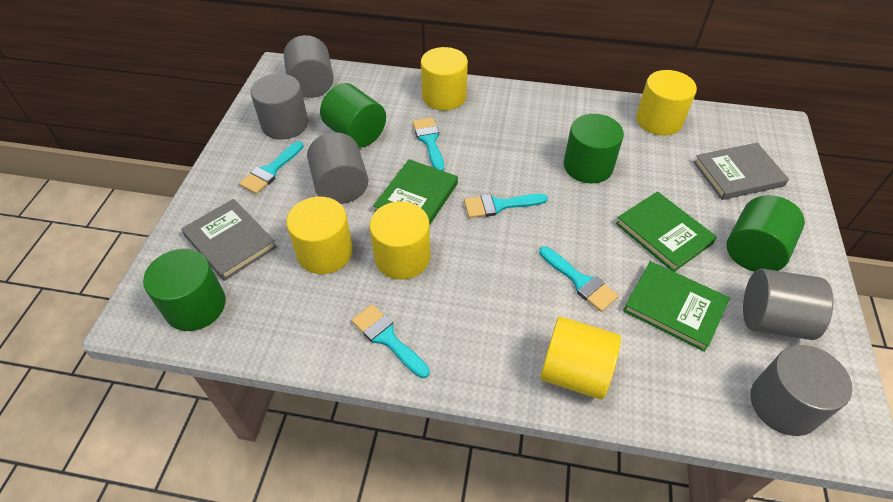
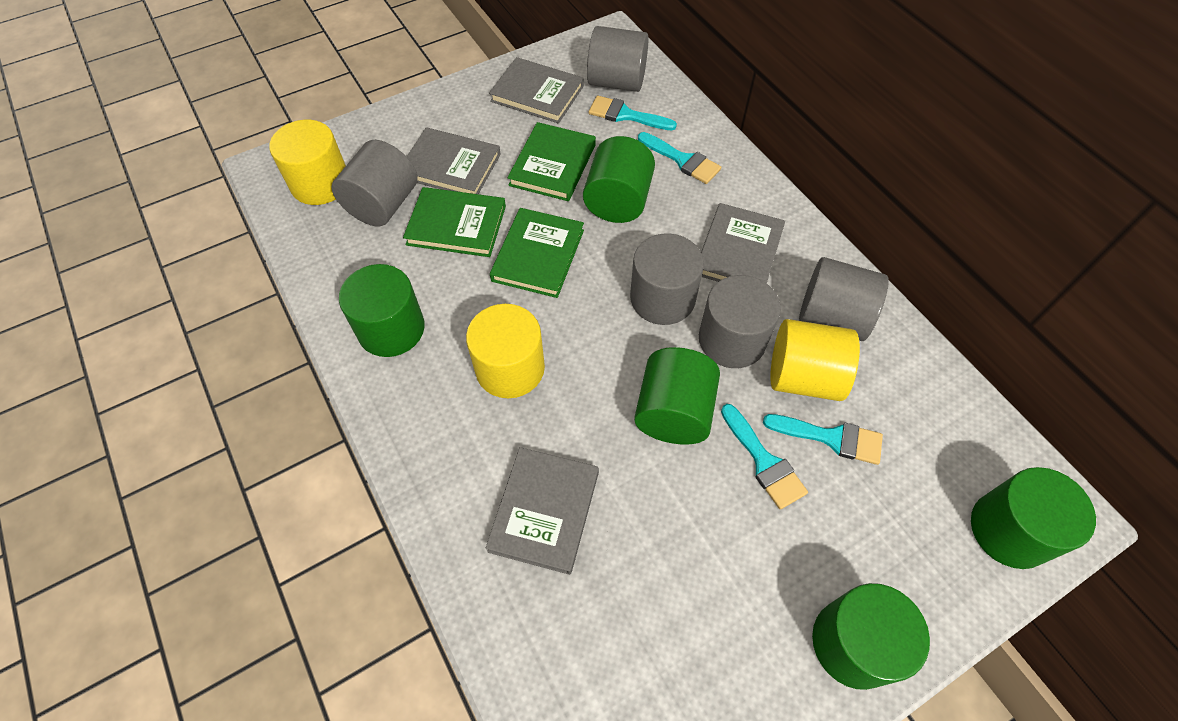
green cylinder: [143,249,226,331] [320,83,386,148] [564,114,624,183] [726,195,805,272] = 4 -> [339,264,425,357] [583,136,655,223] [634,347,720,445] [812,583,930,690] [971,467,1096,569] = 5
grey book: [181,199,277,281] [693,143,789,200] = 2 -> [407,127,501,194] [486,447,599,575] [489,57,584,124] [701,203,785,283] = 4
turquoise brush: [239,141,304,194] [351,304,430,378] [412,117,444,171] [464,194,548,218] [539,246,619,312] = 5 -> [589,96,677,130] [638,132,721,184] [721,404,808,509] [763,414,883,465] = 4
yellow cylinder: [286,197,353,274] [369,201,431,280] [421,47,468,110] [540,316,621,400] [636,70,697,136] = 5 -> [269,120,346,205] [466,304,545,398] [770,319,860,401] = 3

